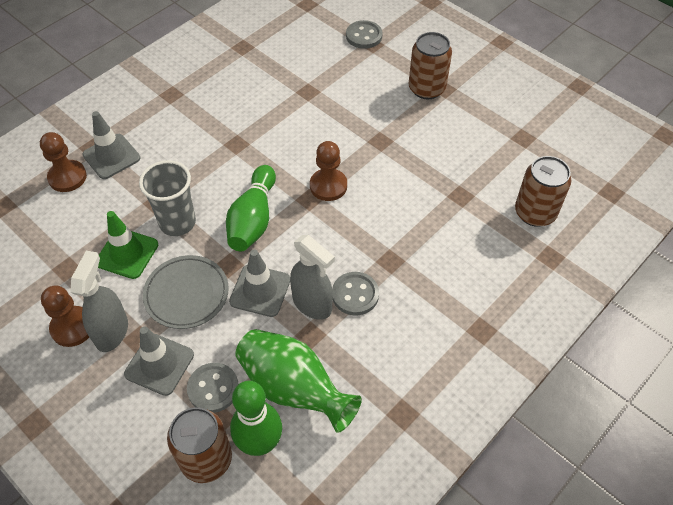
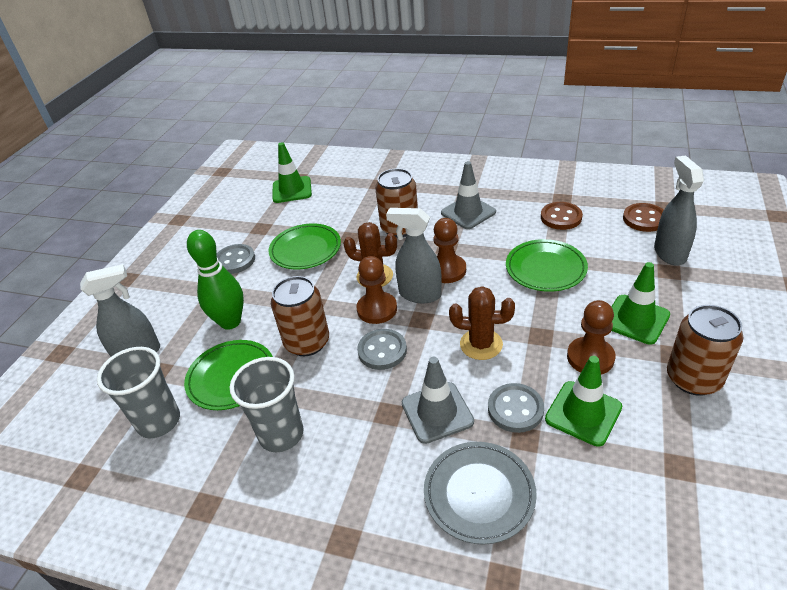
brown button: none = 0 -> [541,202,583,230] [623,203,664,232] = 2
brown cactus: none = 0 -> [343,222,397,287] [449,286,515,360] = 2
green bowling pin: [226,165,276,251] [230,381,282,456] = 2 -> [187,230,244,330] = 1
green plate: none = 0 -> [184,340,273,410] [269,223,341,269] [506,239,588,292] = 3
green traffic cone: [98,211,158,279] = 1 -> [273,142,312,203] [545,356,622,447] [611,262,670,345] = 3
green vase: [235,329,362,433] = 1 -> none = 0
grey cup: [139,160,196,236] = 1 -> [97,347,180,438] [230,357,304,452] = 2
grey spray bottle: [70,251,128,352] [290,235,335,320] = 2 -> [80,264,160,357] [386,208,442,303] [654,155,704,266] = 3
grey traffic cone: [82,111,140,179] [124,327,194,396] [229,249,290,317] = 3 -> [402,357,474,444] [441,161,496,229] = 2

